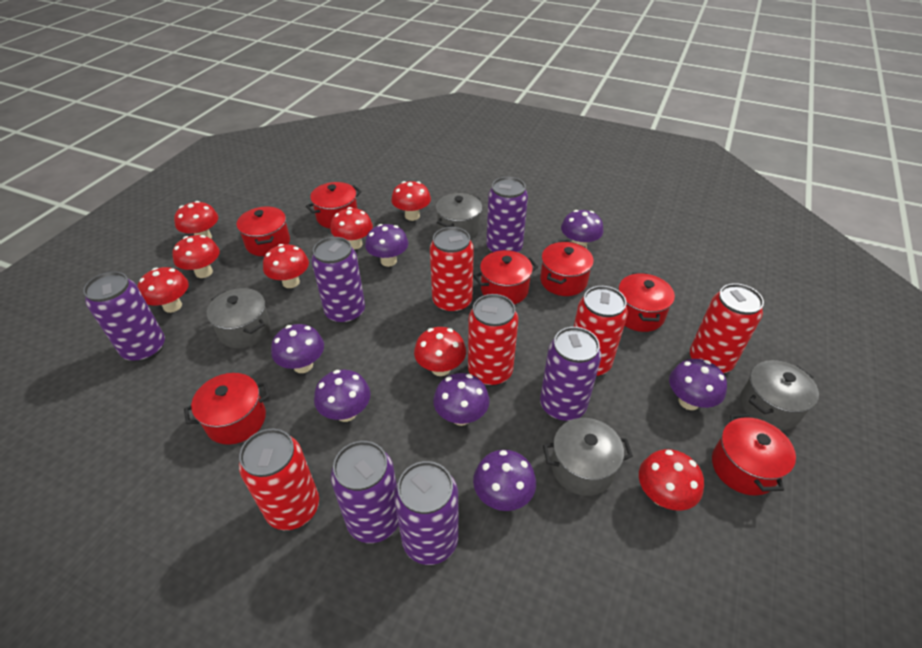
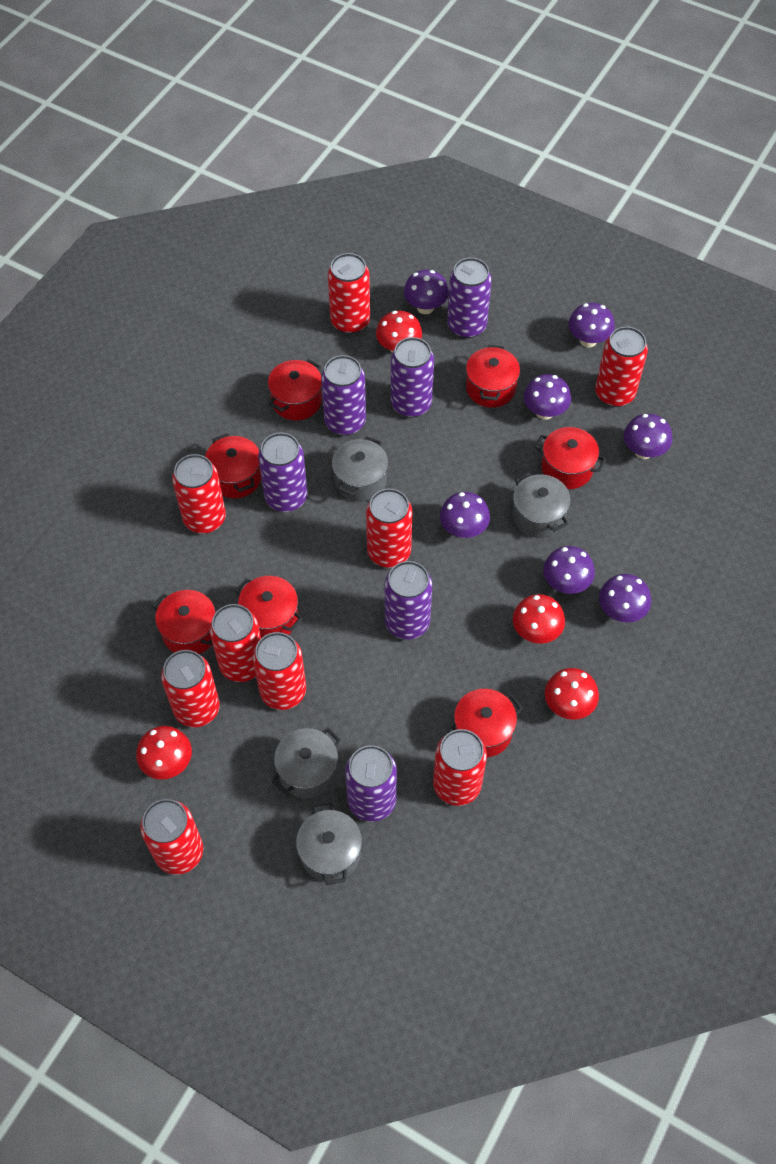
red can: [239,429,319,530] [430,227,474,313] [468,294,518,386] [574,286,628,377] [690,283,764,373] = 5 -> [140,799,203,874] [161,650,220,727] [172,454,226,533] [210,604,261,682] [253,632,306,710] [328,253,370,334] [366,489,413,568] [433,729,487,806] [595,327,648,407] = 9
red mushroom: [137,267,188,313] [172,235,220,278] [174,201,218,238] [263,244,309,288] [331,207,373,249] [391,181,431,221] [414,327,466,376] [639,449,704,510] = 8 -> [136,726,192,779] [376,311,422,353] [513,594,565,644] [545,668,599,720] = 4

